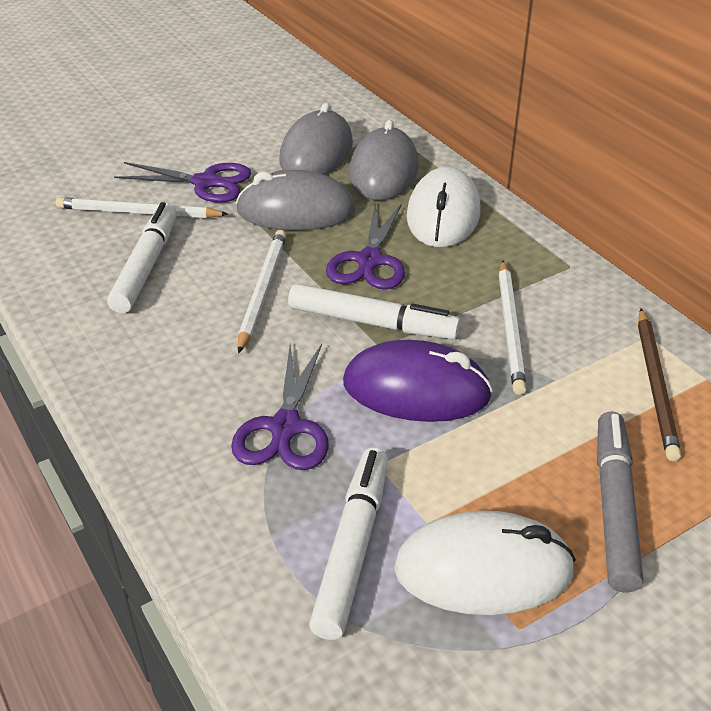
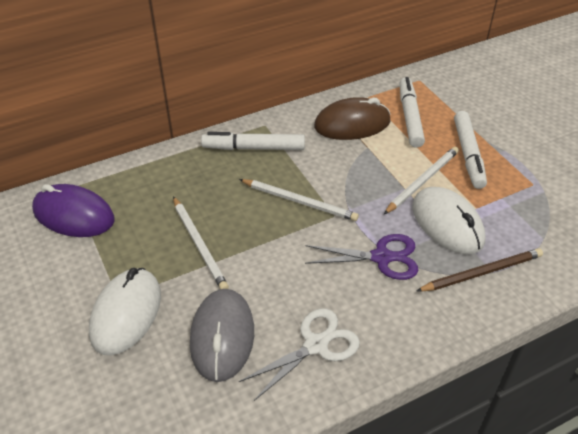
brown mouse: none = 0 -> [314,97,391,140] = 1
grey marker: [597,412,643,592] = 1 -> none = 0
grey mouse: [236,170,356,231] [279,103,353,175] [349,120,419,200] = 3 -> [190,289,254,382] = 1
purple scissors: [114,162,251,203] [231,344,329,470] [326,203,405,290] = 3 -> [305,234,419,280] = 1
white scissors: none = 0 -> [239,308,360,401] = 1

